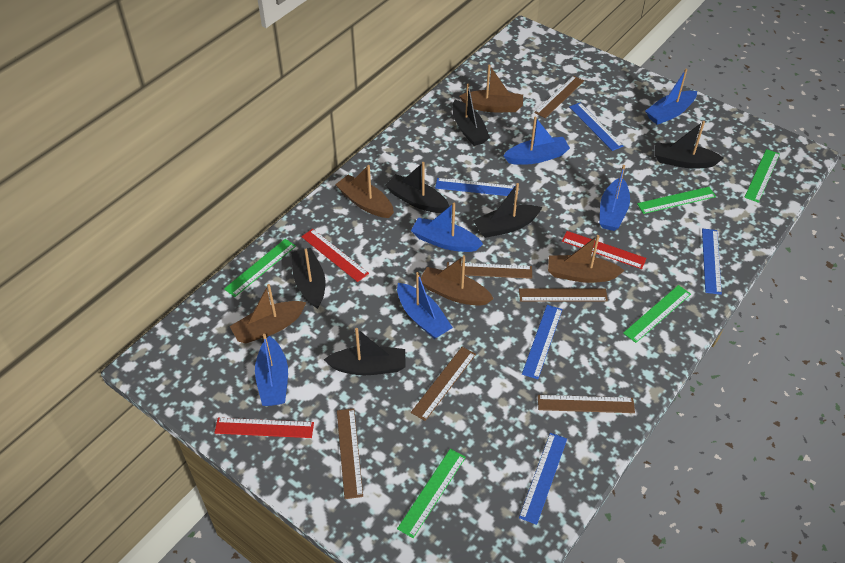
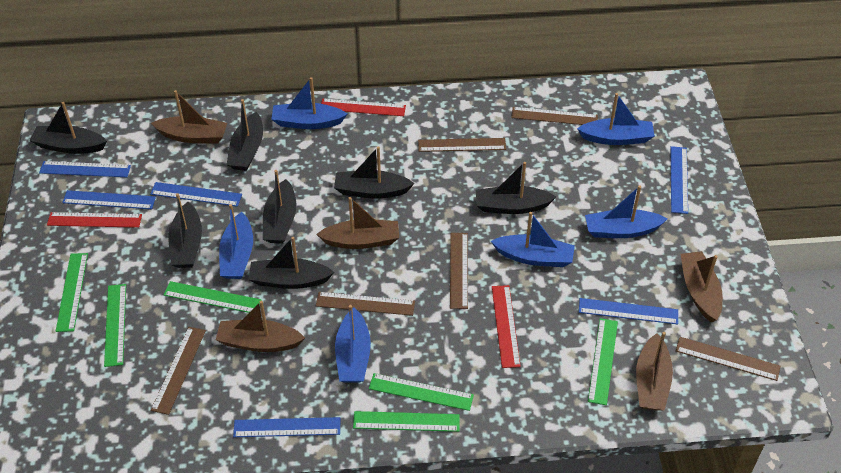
black boat: [291,248,325,309] [324,328,406,375] [385,162,449,213] [452,84,490,146] [473,183,542,238] [655,121,724,169] = 6 -> [29,102,107,154] [168,193,202,268] [227,99,263,171] [248,237,334,289] [263,170,296,244] [334,146,414,199] [476,162,556,214] = 7
blue ruler: [435,178,515,196] [519,433,567,525] [522,305,563,379] [569,103,623,151] [702,228,722,295] = 5 -> [39,161,131,177] [62,190,156,209] [150,182,242,207] [233,417,340,437] [579,298,678,324] [671,146,688,214] = 6
green ruler: [224,239,296,297] [397,449,466,538] [623,285,691,343] [637,187,716,214] [744,149,780,203] = 5 -> [56,253,88,332] [104,284,126,367] [164,281,262,313] [353,411,460,432] [369,373,474,411] [588,318,618,405] = 6

